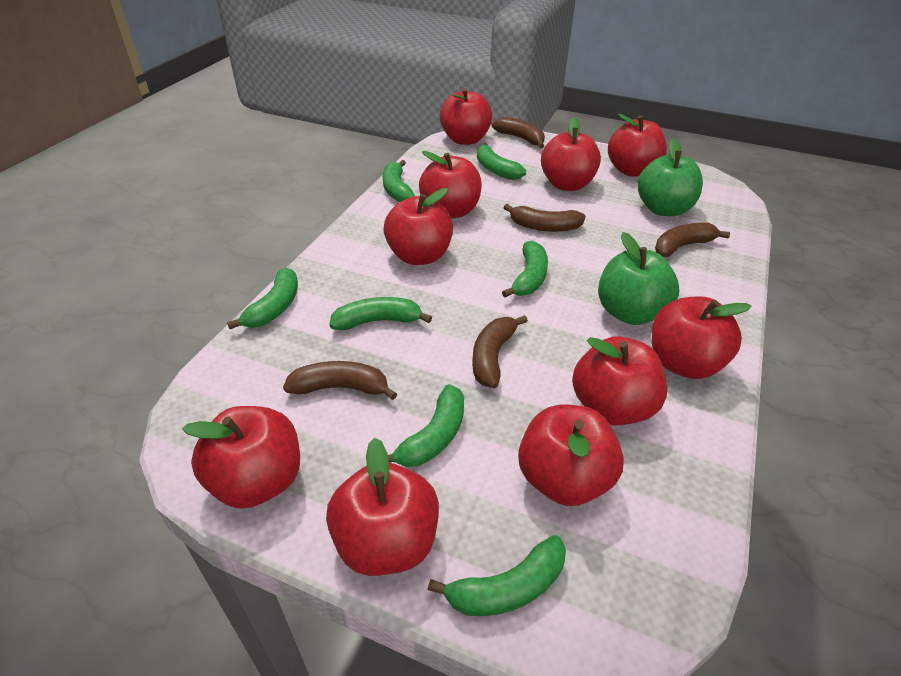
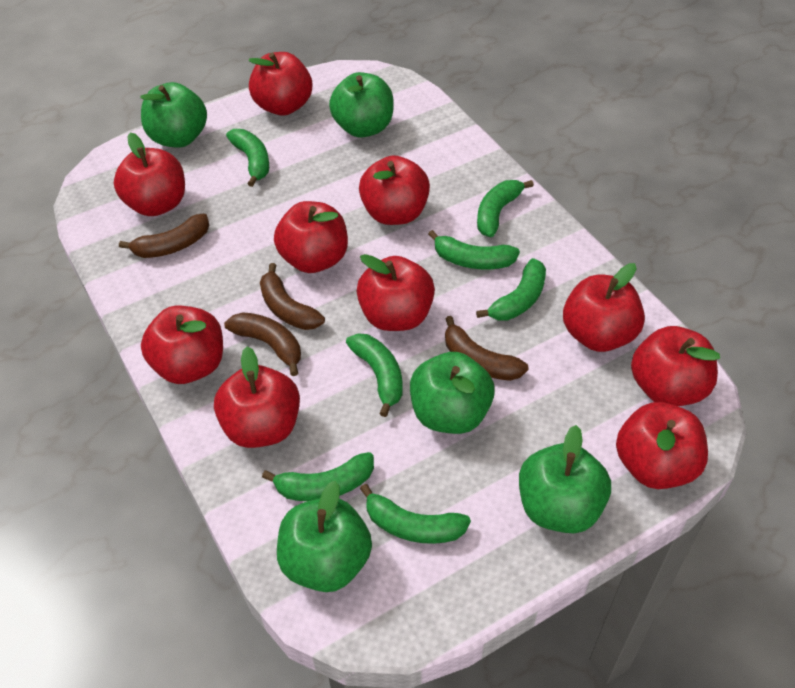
brown banana: [283,361,397,400] [472,315,528,388] [492,117,545,148] [503,204,586,232] [655,222,730,257] = 5 -> [119,214,209,258] [224,312,301,376] [260,263,325,330] [445,316,529,381] = 4
green apple: [598,232,679,325] [638,139,703,216] = 2 -> [140,82,207,148] [277,481,372,592] [329,72,394,138] [410,352,495,434] [519,425,611,534] = 5

